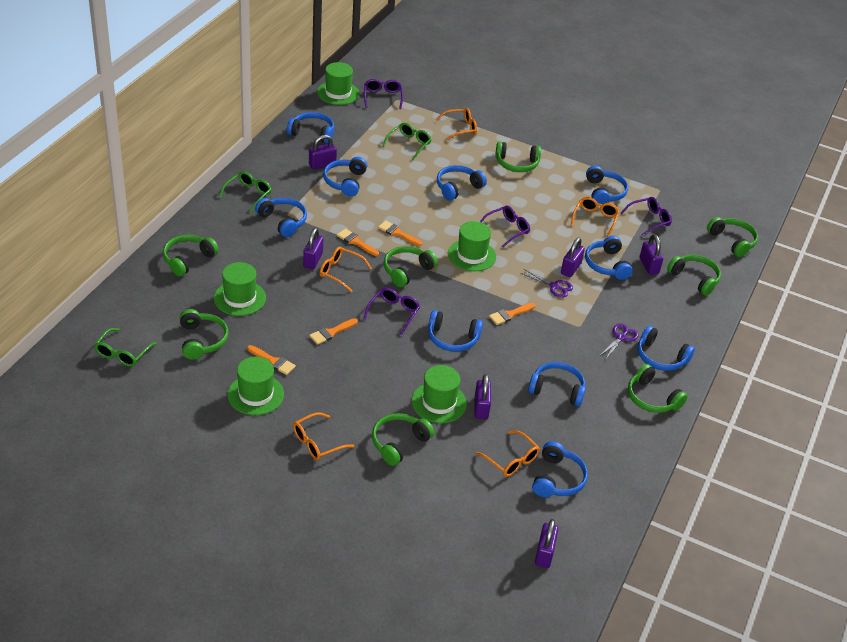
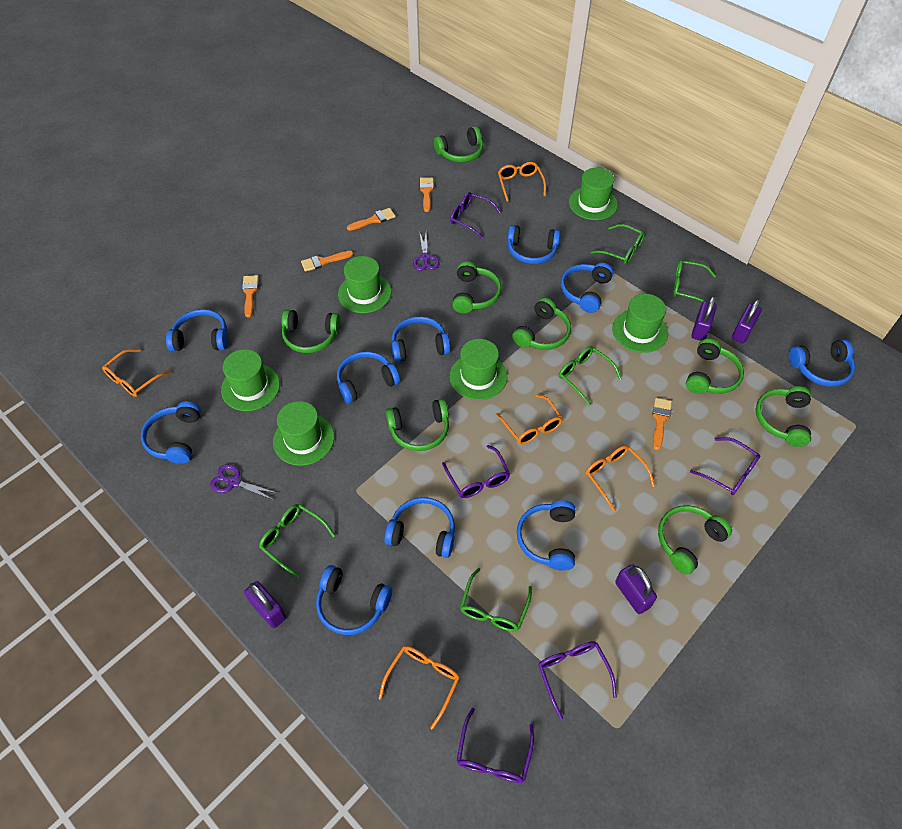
green glasses: [94,328,157,367] [219,171,272,213] [382,123,432,161] = 3 -> [259,504,335,578] [460,568,532,632] [559,346,622,406] [591,224,645,264] [673,260,716,302] = 5
green hat: [214,262,266,316] [228,357,284,415] [317,62,360,105] [412,365,467,423] [448,221,496,271] = 5 -> [221,349,280,411] [273,401,334,466] [338,256,391,313] [450,339,507,400] [569,168,618,220] [612,294,668,353] = 6
purple glasses: [363,288,420,335] [364,79,403,109] [480,206,530,247] [621,197,672,236] = 4 -> [442,445,510,498] [450,192,501,238] [457,708,534,783] [538,641,617,719] [690,437,760,495] = 5
purple padlock: [303,228,323,269] [309,135,337,169] [474,374,491,419] [535,519,558,568] [561,238,585,277] [640,234,663,275] = 6 -> [244,581,286,628] [615,564,657,614] [691,296,717,341] [732,299,762,344] = 4

